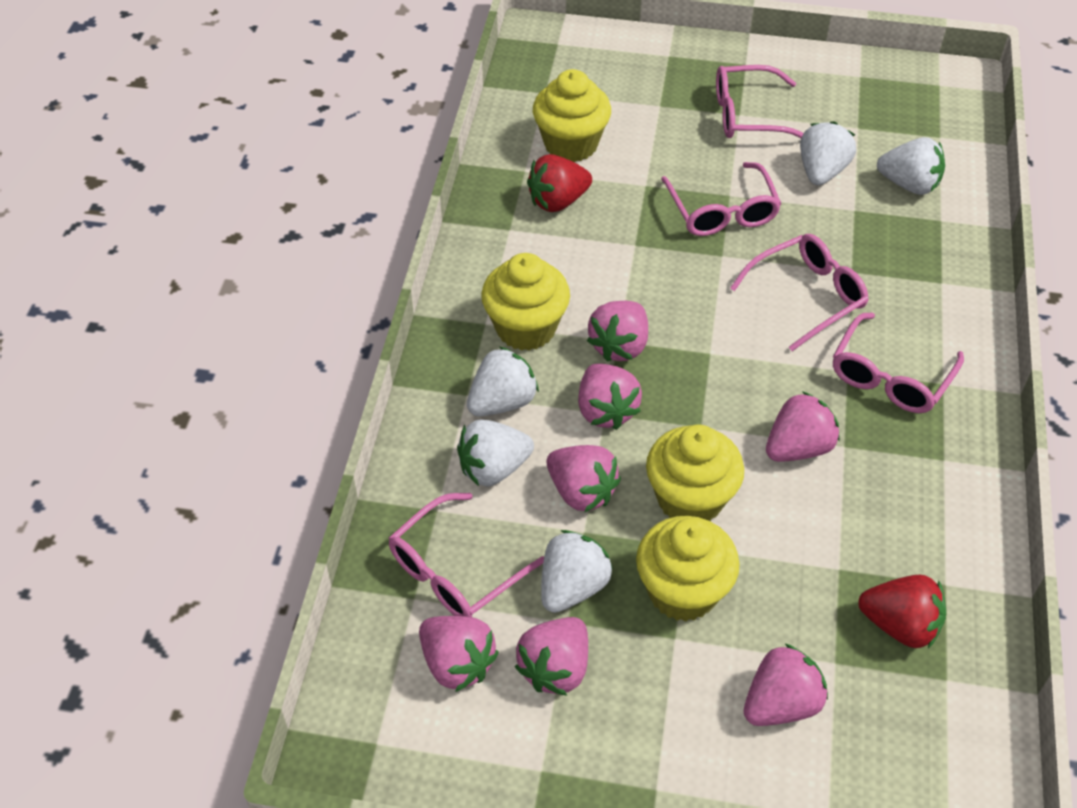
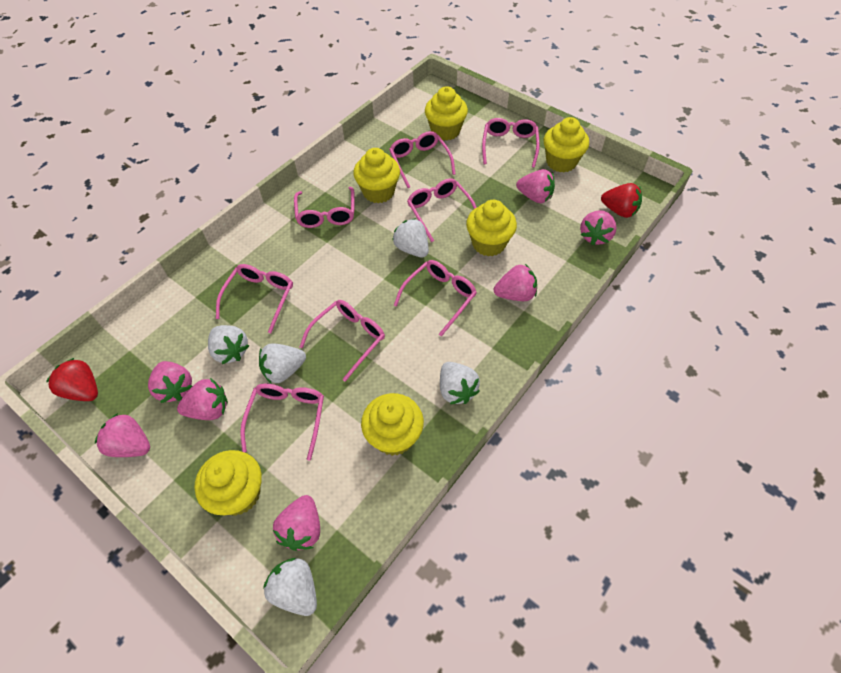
pink glasses: [389,493,544,617] [661,162,781,236] [716,65,803,138] [730,234,869,351] [833,312,964,413] = 5 -> [216,264,293,333] [240,384,324,461] [294,187,355,228] [300,300,385,382] [389,131,456,188] [394,260,477,336] [407,178,477,242] [482,118,540,168] = 8
yellow cupcake: [481,253,570,351] [533,69,611,162] [636,516,740,622] [646,424,744,521] = 4 -> [194,450,262,516] [353,148,400,203] [361,393,424,456] [425,86,468,141] [466,200,517,256] [544,117,589,172] = 6

